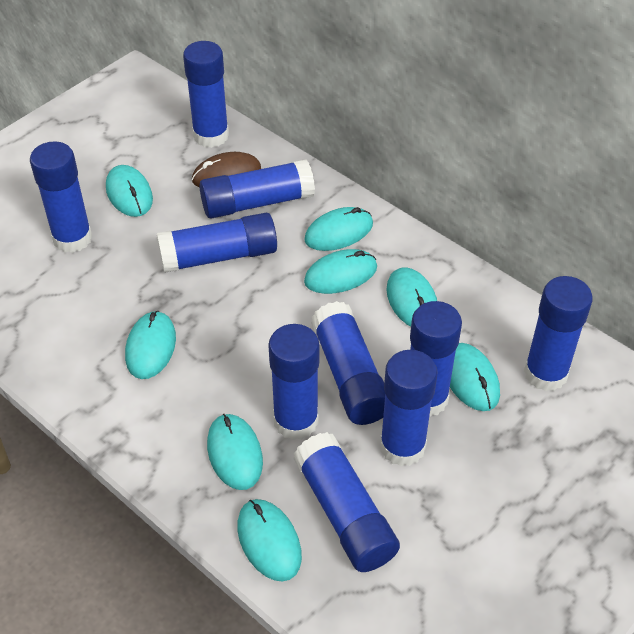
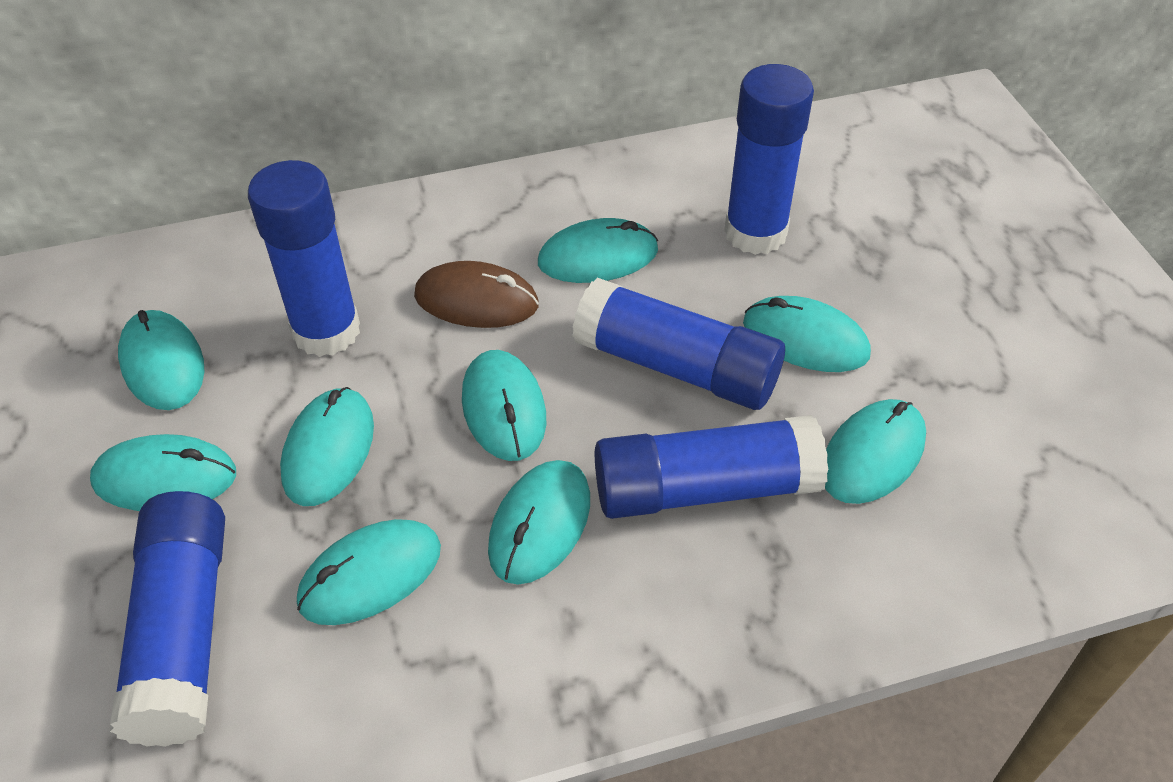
blue glue stick: [30,141,92,253] [157,213,277,273] [183,41,229,148] [199,159,315,219] [268,324,320,440] [293,432,400,572] [311,301,385,425] [380,350,437,466] [410,301,462,417] [524,276,593,391] = 10 -> [110,491,225,747] [248,160,360,357] [572,278,785,410] [595,415,828,519] [724,64,814,255] = 5
turquoise mouse: [106,165,153,217] [125,311,176,379] [207,414,263,490] [237,499,302,582] [304,207,373,251] [304,249,377,294] [386,267,437,327] [450,343,500,411] = 8 -> [90,434,236,511] [118,310,204,410] [280,387,374,506] [297,519,441,625] [462,350,546,461] [488,460,590,585] [538,218,658,283] [743,296,871,372] [825,399,926,504] = 9

